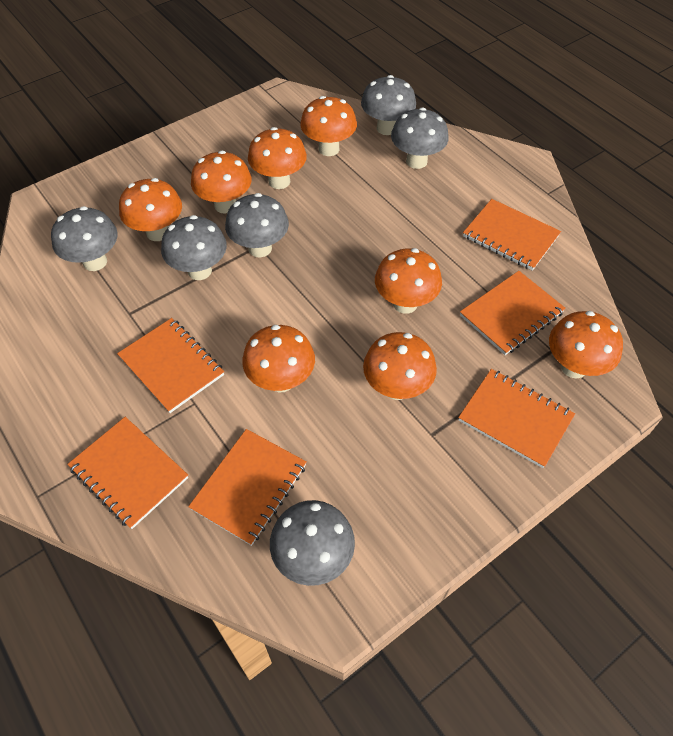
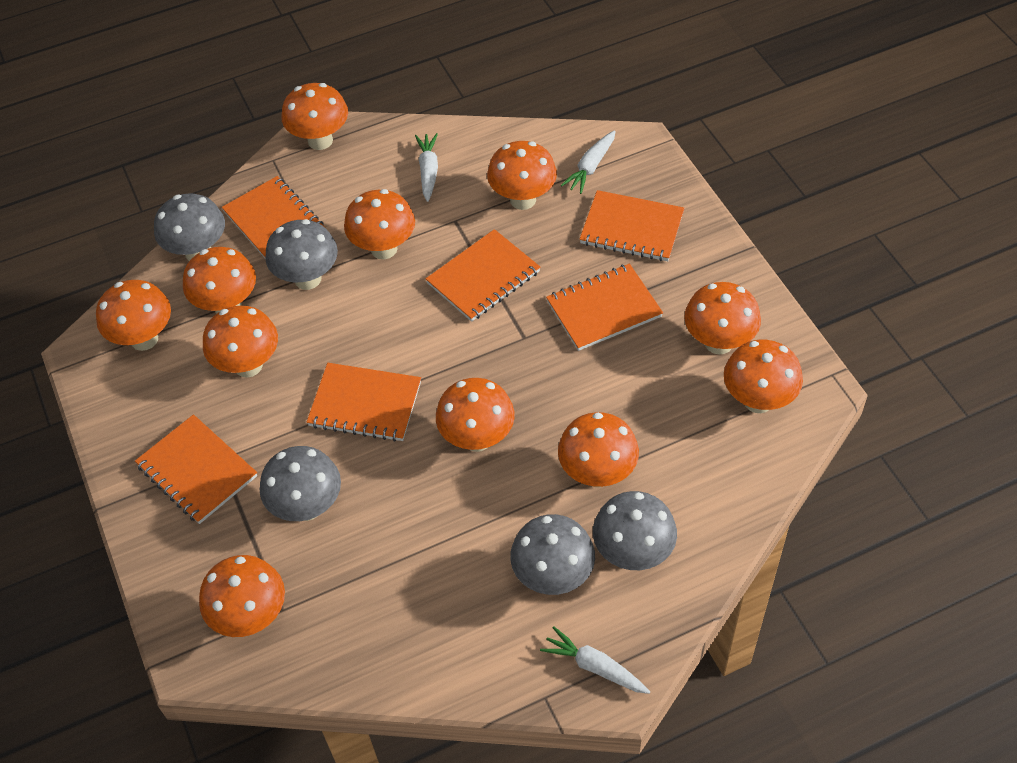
grey mushroom: [51,206,118,271] [161,215,227,280] [225,193,289,258] [270,500,355,586] [361,75,416,135] [391,107,449,169] = 6 -> [154,193,225,261] [260,446,341,521] [265,219,338,290] [510,514,595,595] [593,491,677,570] = 5
orange mushroom: [119,178,182,241] [191,151,251,214] [242,325,315,392] [248,127,307,189] [300,96,357,156] [363,332,437,400] [375,248,442,314] [549,311,623,378] = 8 -> [96,280,171,351] [183,247,256,314] [199,555,285,637] [203,306,278,377] [281,83,348,150] [344,189,415,259] [436,378,515,452] [487,141,557,210] [558,412,639,487] [684,282,761,354] [724,340,803,413] = 11
white carrot: none = 0 -> [415,133,438,202] [540,626,650,694] [561,130,616,194] = 3

